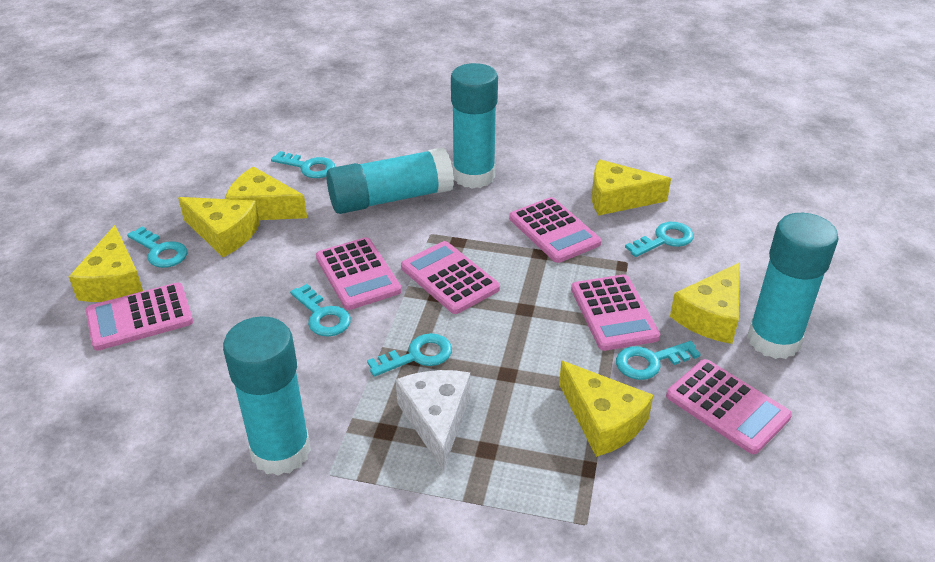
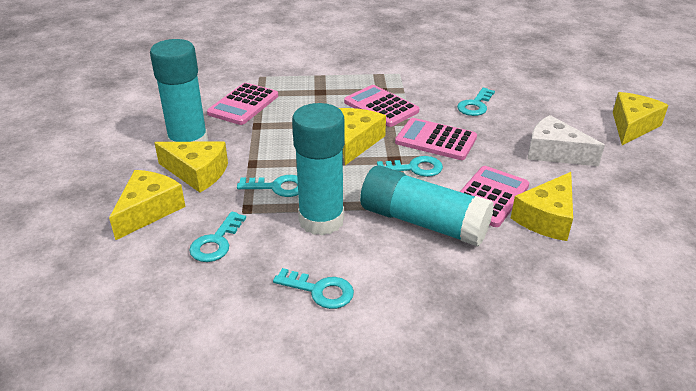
pink calculator: [86,283,193,351] [316,237,402,310] [401,241,500,314] [509,197,601,263] [571,274,660,351] [666,359,792,454] = 6 -> [207,83,278,125] [344,85,419,127] [395,118,477,160] [460,166,529,227] = 4
turquoise glue stick: [223,316,311,476] [326,147,454,214] [451,63,498,189] [747,213,839,359] = 4 -> [150,39,208,142] [292,103,345,235] [360,166,494,247] = 3
turquoise key: [127,226,187,268] [271,151,335,178] [290,284,351,337] [367,333,452,377] [616,341,701,380] [625,222,694,257] = 6 -> [189,212,246,262] [237,175,298,197] [273,268,354,309] [377,156,443,177] [457,88,495,116] = 5
yellow cheese: [69,225,143,302] [178,197,260,257] [225,166,307,220] [559,361,653,457] [592,160,671,216] [670,263,740,344] = 6 -> [109,170,186,240] [154,142,228,193] [339,108,386,165] [511,172,573,241] [613,92,669,145] = 5

